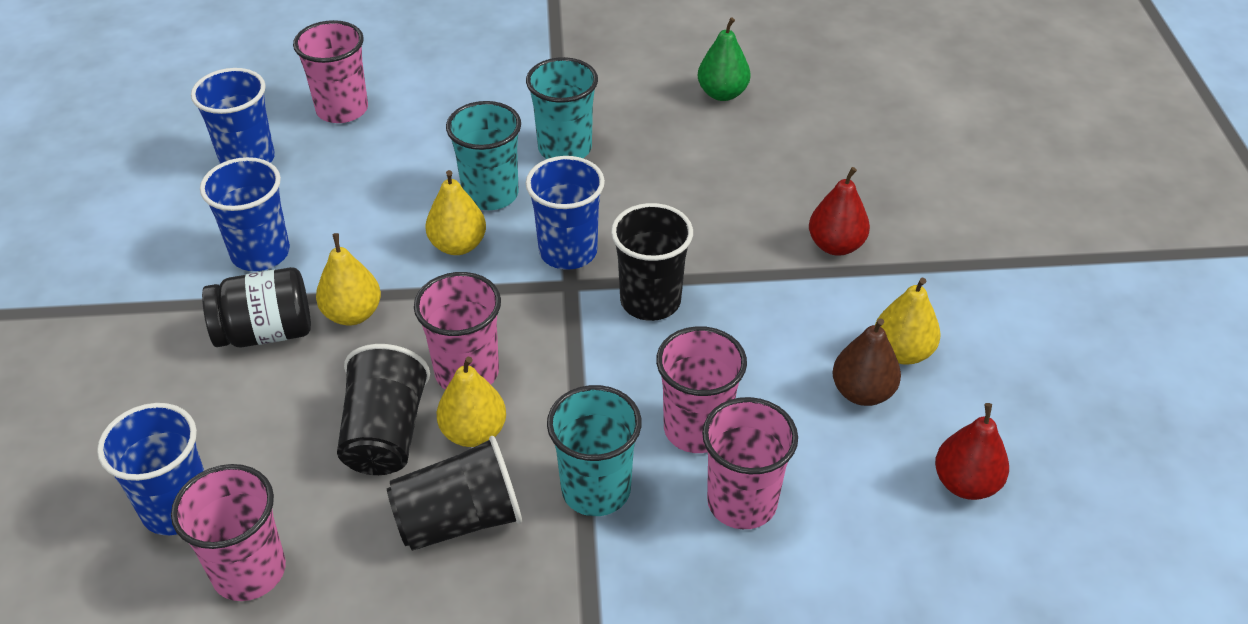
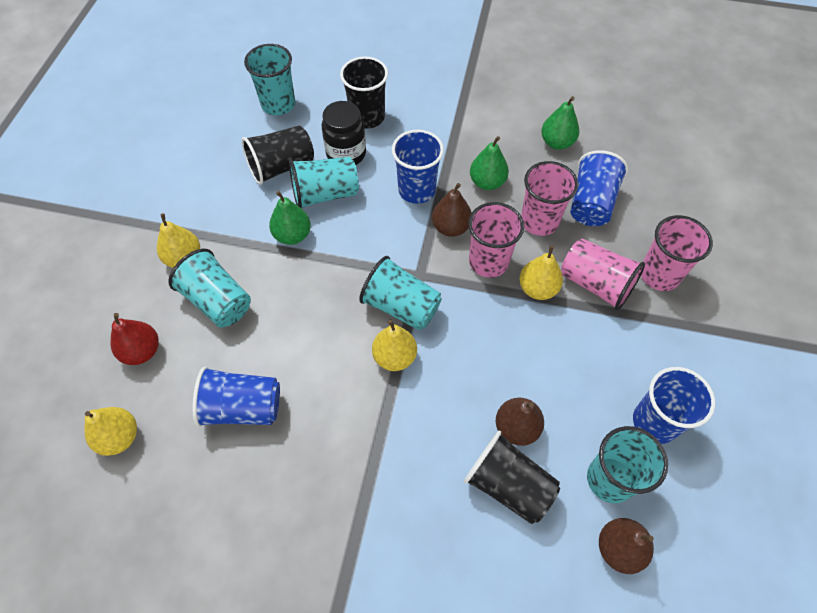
brown pear: [832,318,901,406] = 1 -> [432,183,472,237] [496,398,544,446] [599,518,654,574] = 3
green pear: [698,17,750,101] = 1 -> [269,191,311,245] [470,136,509,190] [541,96,579,150] = 3
pink cup: [171,464,286,601] [293,20,368,123] [414,272,501,390] [656,326,747,453] [702,397,798,529] = 5 -> [468,202,524,278] [521,161,578,236] [561,238,645,311] [641,215,713,291] = 4
red pear: [809,167,870,256] [935,403,1009,500] = 2 -> [111,313,159,365] = 1
turquoise cup: [446,101,521,210] [526,57,598,159] [547,385,642,516] = 3 -> [168,249,251,328] [244,44,295,115] [289,157,359,209] [359,256,442,331] [587,426,668,503] = 5

